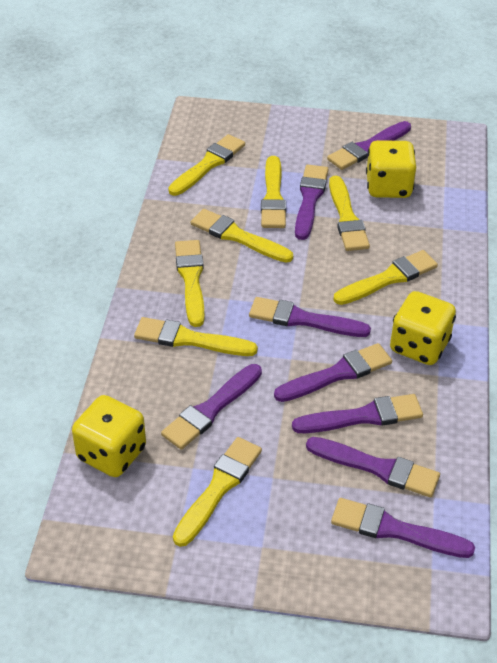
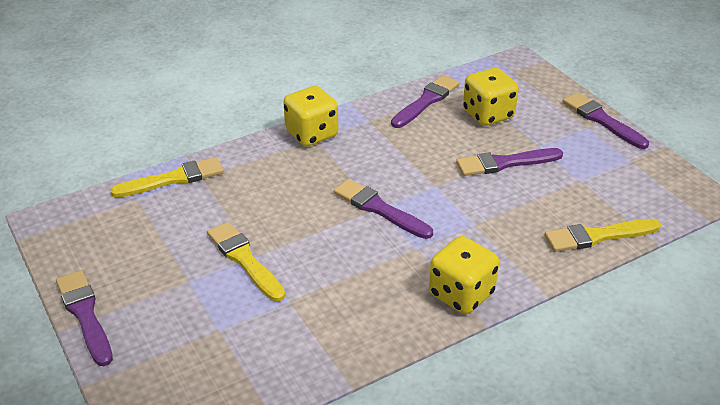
purple brush: [161,364,262,449] [249,297,371,337] [274,343,392,402] [292,394,423,433] [295,164,328,240] [306,437,440,497] [327,121,411,170] [331,498,475,558] = 8 -> [56,270,113,366] [334,179,433,239] [391,75,459,128] [456,148,563,176] [562,92,649,149] = 5
yellow brush: [134,317,258,356] [168,134,245,196] [173,437,262,547] [175,240,205,327] [191,209,293,263] [261,156,286,228] [329,176,370,251] [333,250,438,305] = 8 -> [110,157,224,197] [207,221,285,302] [544,219,661,252] = 3

